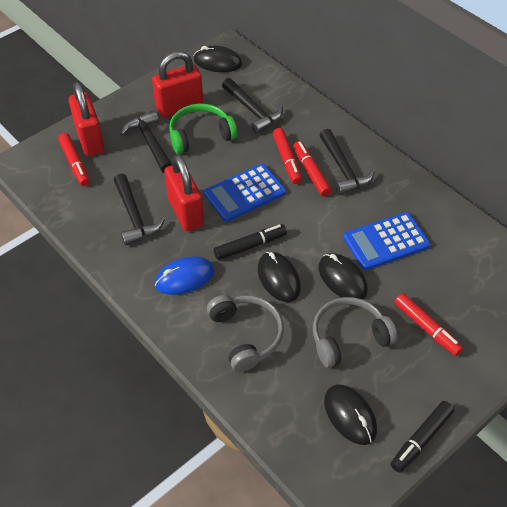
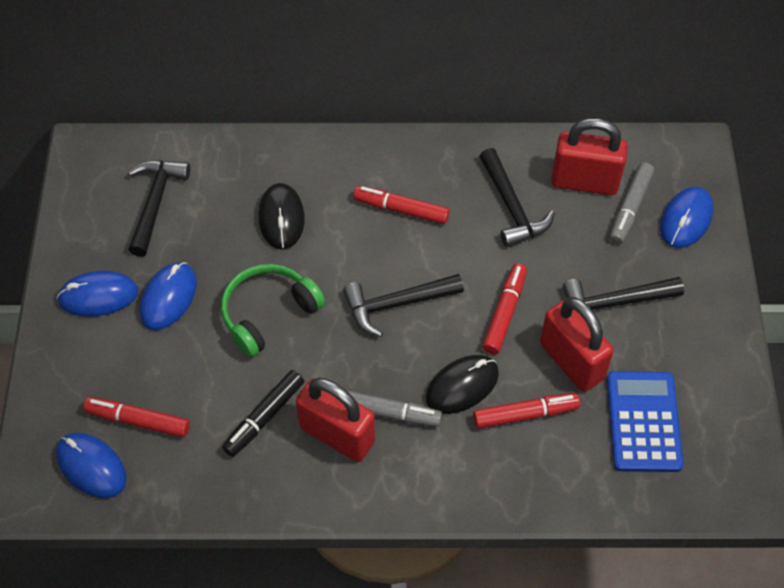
black marker: [214,224,287,260] [391,401,454,473] = 2 -> [222,370,304,457] = 1
black mouse: [194,46,242,72] [258,252,301,302] [319,253,368,299] [324,384,377,445] = 4 -> [258,183,305,250] [426,355,499,414] = 2
blue calculator: [204,164,286,222] [343,212,430,270] = 2 -> [607,371,684,472] = 1
blue mouse: [155,257,214,295] = 1 -> [56,271,138,317] [56,433,127,498] [140,262,197,330] [660,187,714,248] = 4
grey headphones: [207,295,284,372] [313,297,398,368] = 2 -> none = 0
grey marker: none = 0 -> [346,390,442,427] [610,163,654,244] = 2

